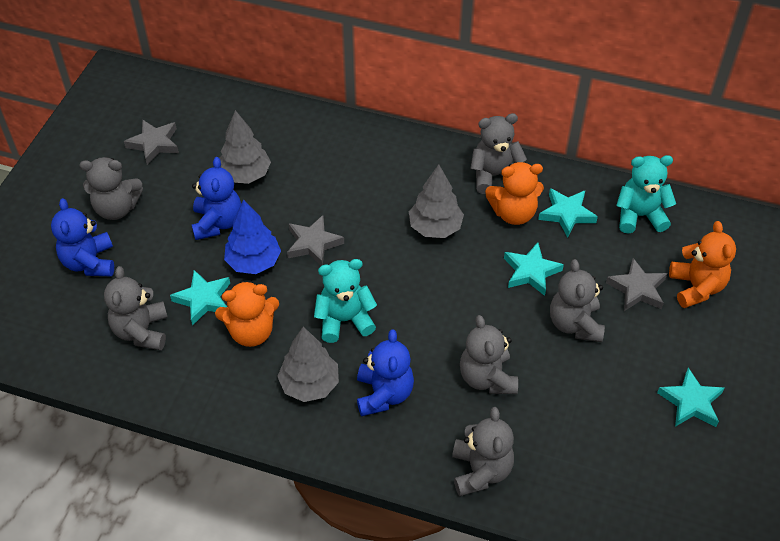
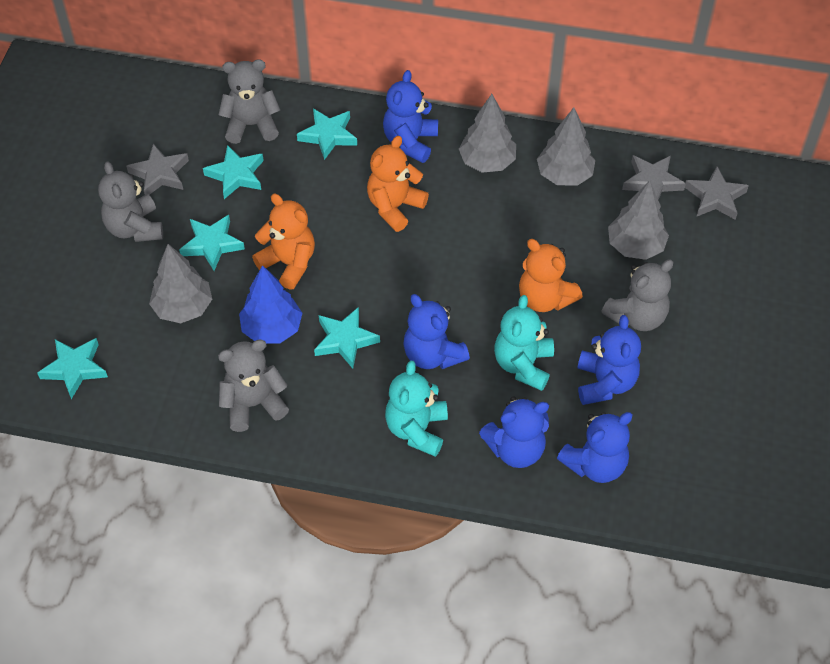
blue teddy bear: [51,198,114,277] [192,157,241,240] [357,329,414,416] = 3 -> [383,70,438,163] [403,294,470,369] [479,396,549,468] [557,412,633,483] [577,315,641,405] = 5
grey teddy bear: [79,157,143,220] [104,266,168,350] [452,407,514,496] [460,315,518,394] [471,113,527,194] [550,259,605,342] = 6 -> [98,161,163,242] [218,339,289,432] [219,59,280,144] [601,259,673,331] = 4
grey tree: [219,110,271,184] [277,326,339,402] [409,164,464,238] = 3 -> [149,244,212,323] [459,94,516,173] [537,108,595,186] [608,180,669,260] = 4
turquoise star: [170,270,230,326] [504,242,564,296] [538,188,598,238] [657,367,724,427] = 4 -> [37,338,108,399] [179,215,245,271] [203,145,264,199] [297,109,357,160] [314,307,380,369] = 5

